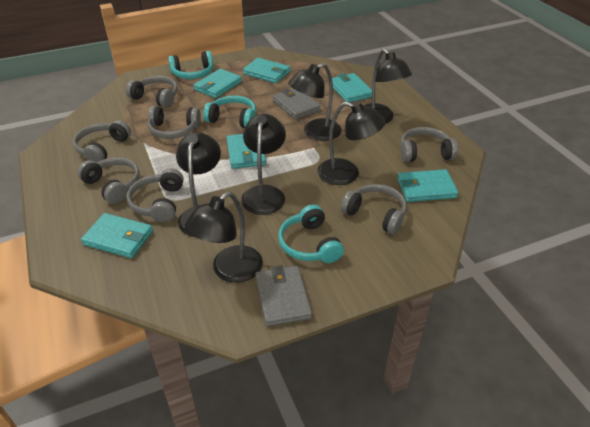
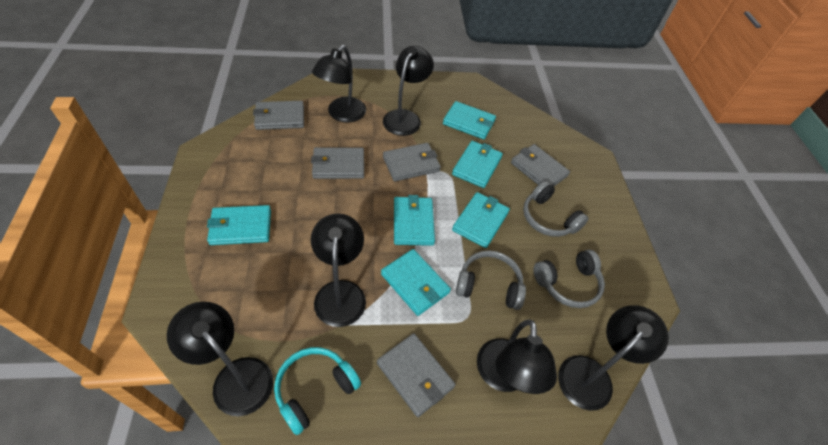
grey headphones: [73,120,131,162] [77,157,140,204] [126,76,178,108] [127,168,184,222] [148,106,201,139] [341,184,407,234] [401,127,458,162] = 7 -> [456,251,526,310] [523,181,589,237] [533,250,605,308] = 3
grey wallet: [255,265,312,327] [272,88,321,120] = 2 -> [253,101,304,130] [311,147,364,179] [377,333,456,417] [383,143,441,182] [511,144,570,186] = 5
turquoise headphones: [168,51,213,79] [203,95,256,128] [278,204,344,263] = 3 -> [274,347,361,435] = 1

